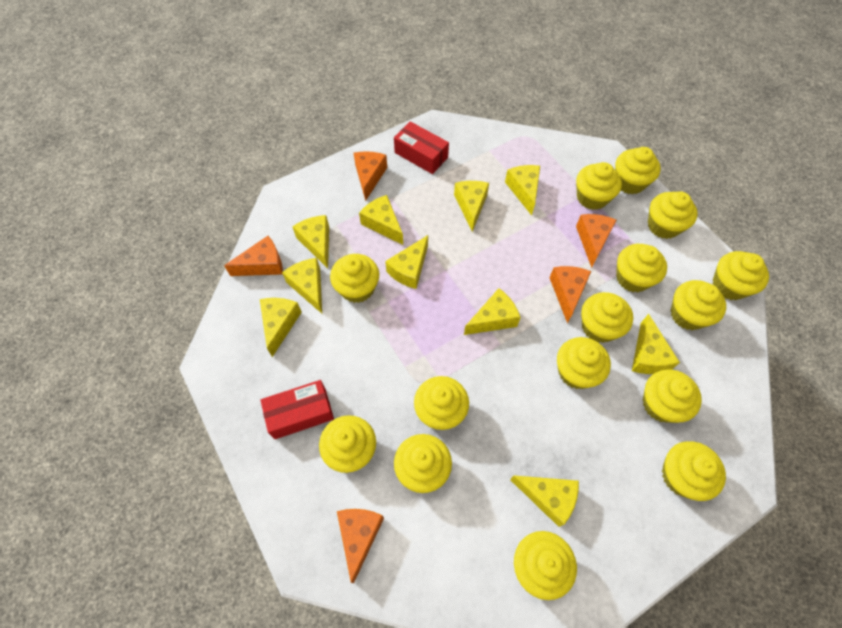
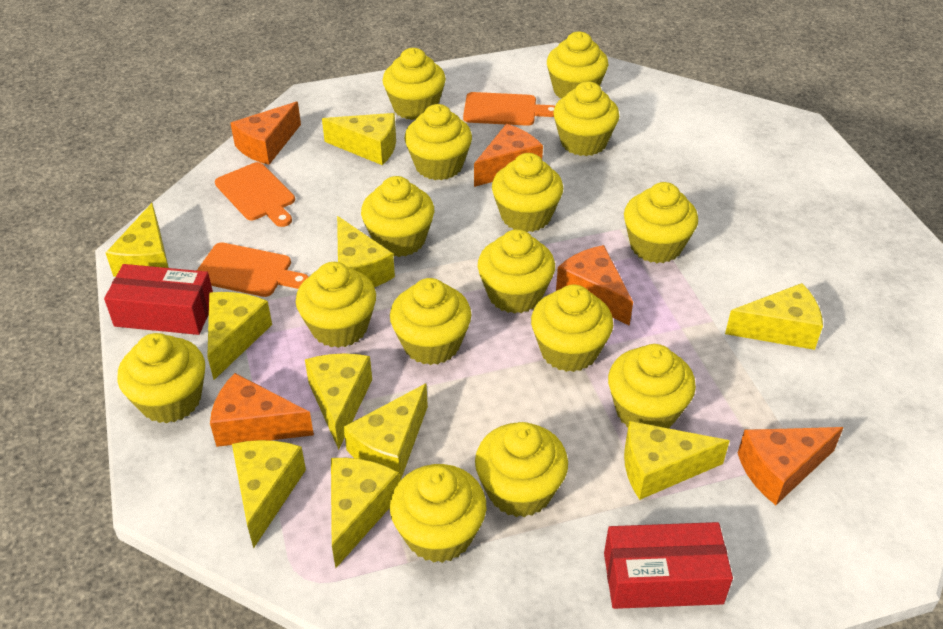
orange cutting board: none = 0 -> [197,242,309,297] [215,162,295,227] [463,92,555,126] = 3

